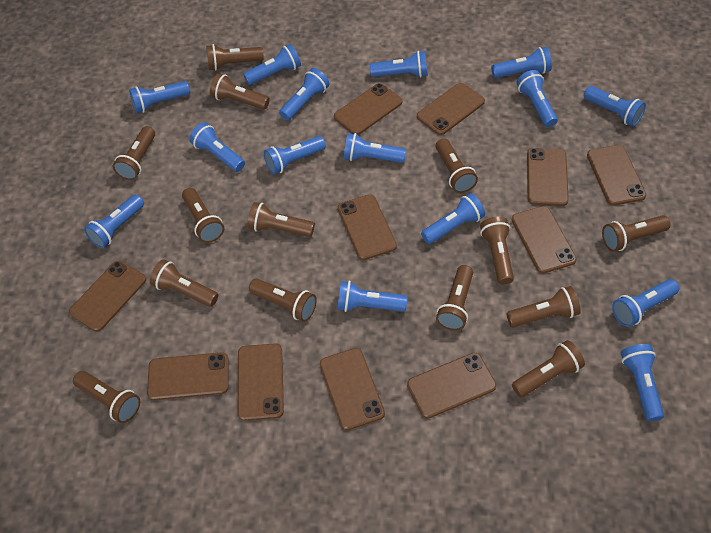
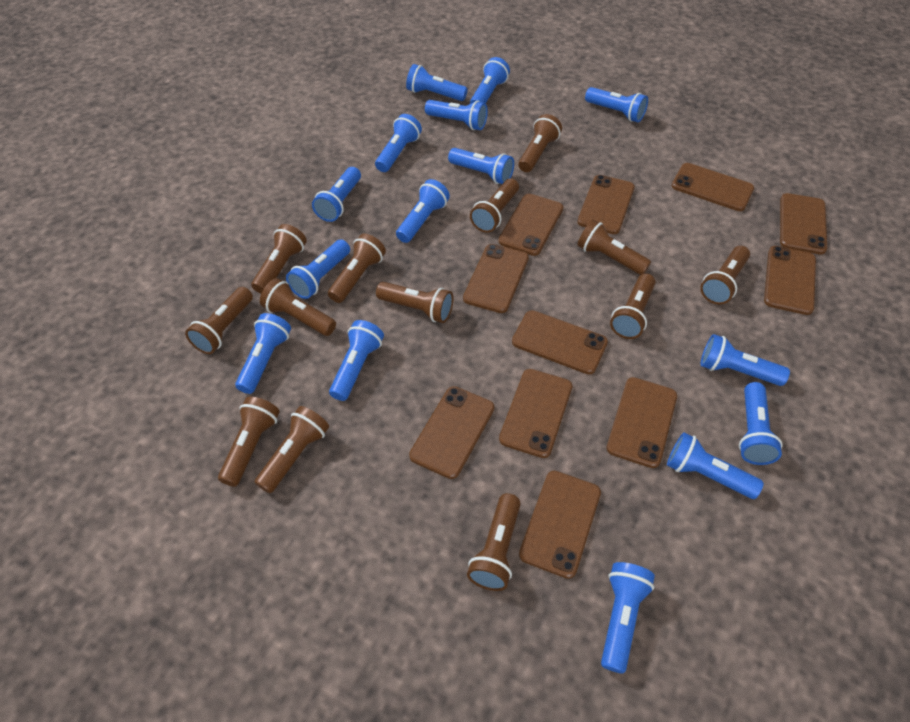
brown flashlight: [73,371,140,423] [113,126,155,180] [150,259,218,307] [182,188,224,243] [206,44,264,70] [210,73,270,110] [248,202,315,237] [249,279,317,322] [435,138,478,193] [436,265,473,331] [480,216,514,285] [506,286,581,327] [512,340,585,397] [602,215,671,252] = 14 -> [185,287,253,354] [218,397,280,487] [251,224,307,294] [254,406,329,493] [260,278,336,336] [328,233,386,303] [376,282,454,323] [467,493,521,591] [470,178,519,233] [518,114,562,172] [577,219,651,275] [610,273,656,339] [700,246,750,305] = 13

